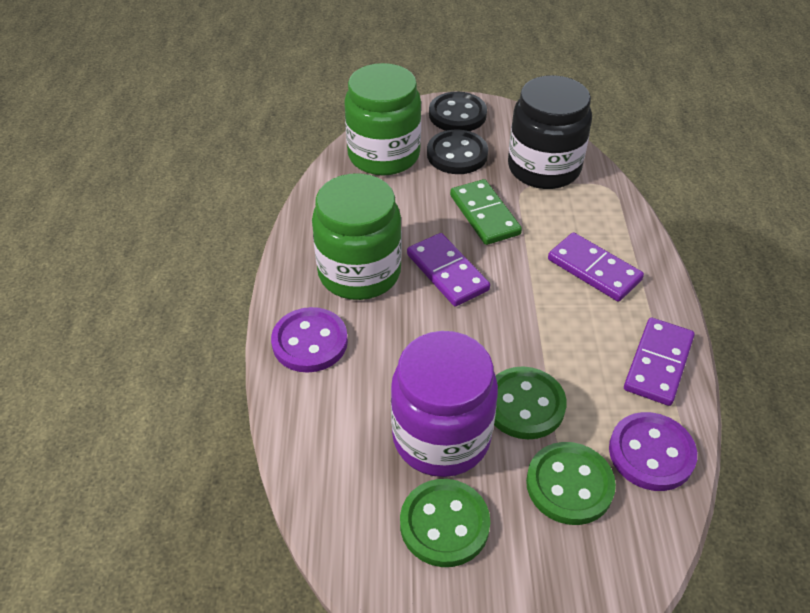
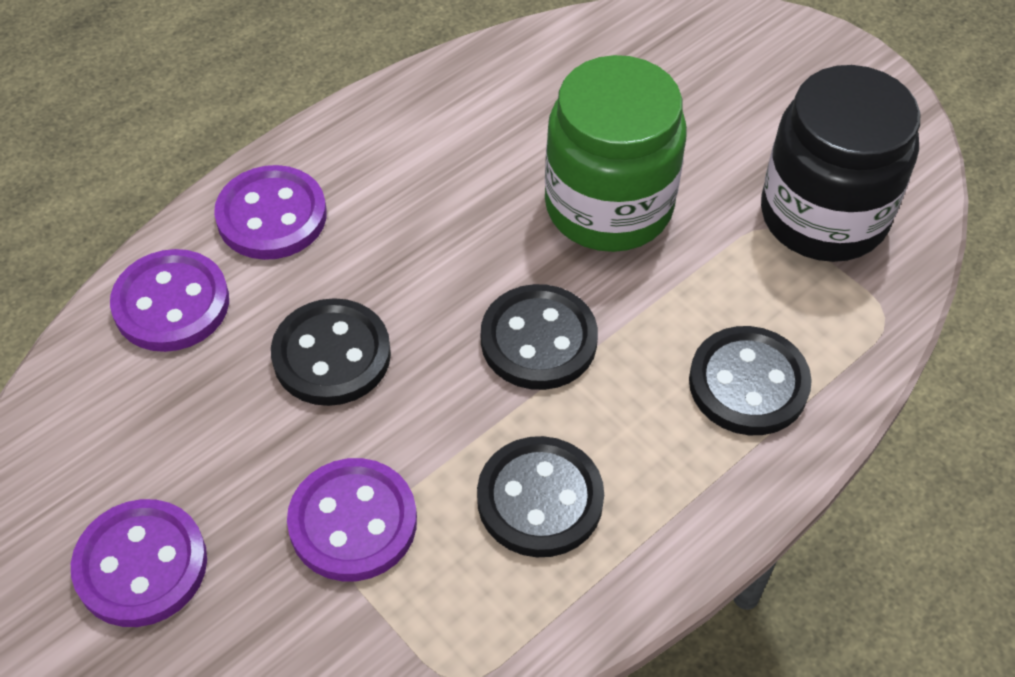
black button: [427,130,488,174] [429,92,487,131] = 2 -> [271,298,391,406] [477,436,604,557] [481,284,598,390] [689,326,812,435] = 4
green button: [400,479,490,567] [494,366,567,439] [526,442,616,525] = 3 -> none = 0
green domino: [450,179,522,245] = 1 -> none = 0
green jar: [312,173,402,300] [344,63,421,175] = 2 -> [545,55,687,252] = 1
purple button: [271,307,348,373] [609,412,697,491] = 2 -> [71,499,207,627] [110,249,229,352] [214,165,327,260] [287,458,417,581] = 4
purple domino: [407,233,490,306] [548,232,644,302] [624,317,695,406] = 3 -> none = 0
purple jar: [391,331,498,477] = 1 -> none = 0

